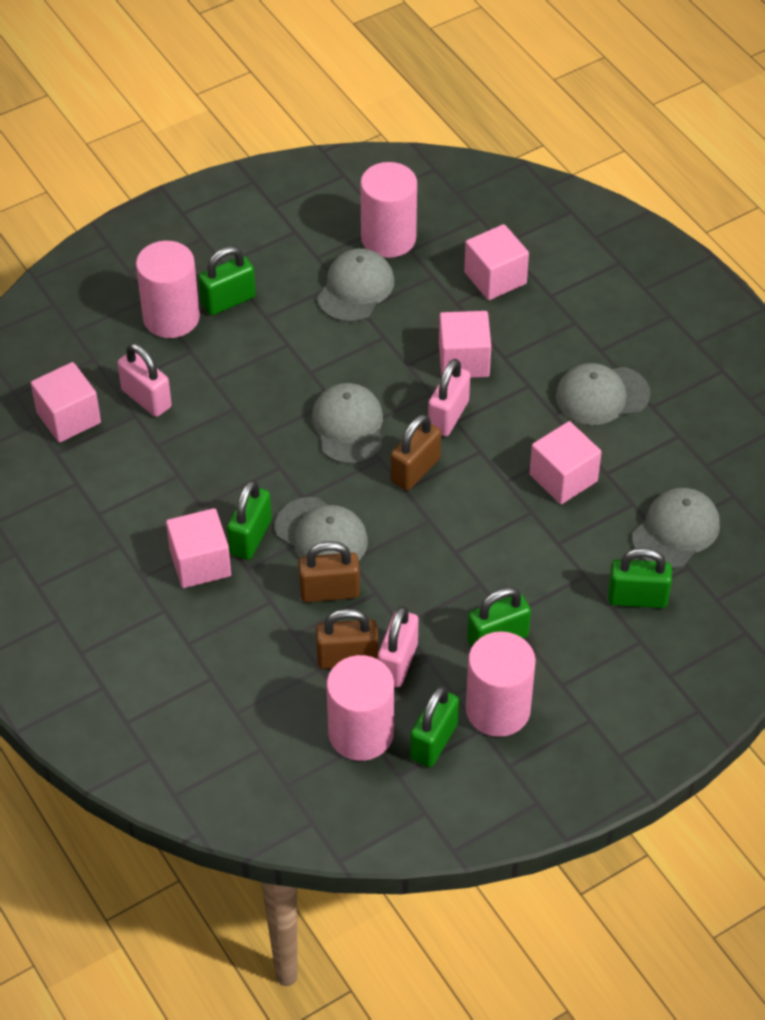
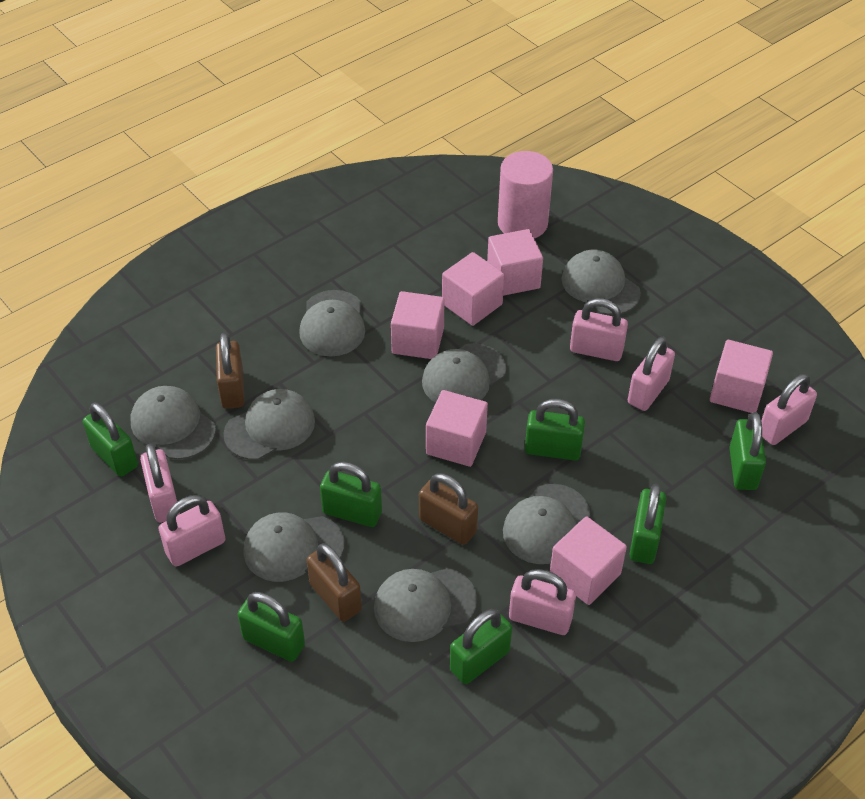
green padlock: [199,246,256,315] [227,480,272,560] [410,686,459,767] [467,587,531,647] [608,548,672,608] = 5 -> [83,403,138,477] [237,592,305,662] [320,462,382,527] [450,609,512,684] [525,399,585,461] [629,484,666,564] [729,412,766,490] = 7
grey cap: [275,497,368,560] [312,383,383,464] [317,248,394,322] [556,363,651,425] [632,488,720,569] = 5 -> [131,386,216,460] [223,389,315,460] [243,512,345,582] [299,290,365,356] [374,568,477,642] [422,343,506,403] [503,484,590,564] [562,250,641,315] = 8
pink cube: [31,362,101,443] [166,508,231,588] [439,311,491,378] [464,224,529,300] [529,421,602,504] = 5 -> [391,291,444,359] [426,390,488,467] [442,252,504,326] [487,229,543,296] [550,516,627,605] [710,340,773,413] = 6
pink cylinder: [136,241,200,338] [327,655,394,761] [360,162,417,258] [466,631,536,737] = 4 -> [498,151,553,239] = 1
pink padlock: [117,343,172,417] [378,606,419,687] [428,359,470,436] = 3 -> [140,443,180,523] [158,495,226,567] [509,569,576,635] [570,298,628,361] [628,337,675,411] [761,374,817,445] = 6

